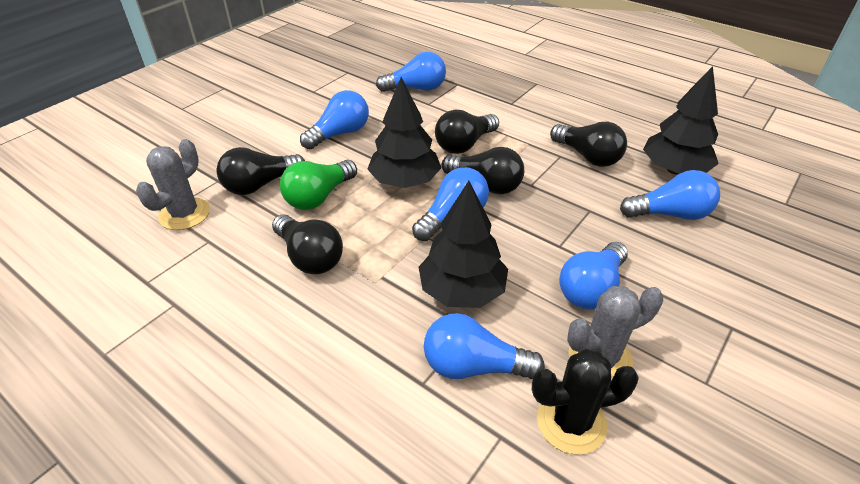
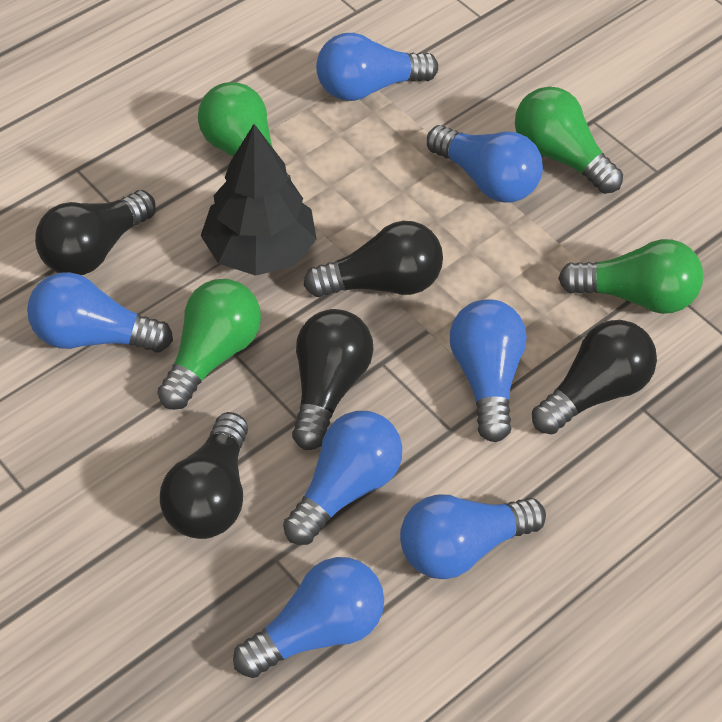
black cactus: [532,349,639,454] = 1 -> none = 0
black tree: [367,77,441,188] [419,181,508,308] [643,66,719,174] = 3 -> [201,124,317,276] = 1
blue light bulb: [300,90,369,149] [376,52,446,92] [412,167,489,241] [424,313,545,379] [559,242,628,310] [620,170,720,220] = 6 -> [27,272,173,352] [233,557,384,678] [283,411,402,545] [316,33,438,101] [400,494,546,579] [427,125,543,203] [450,299,527,442] = 7
green light bulb: [280,160,357,210] = 1 -> [157,279,261,410] [198,82,291,180] [515,86,623,194] [558,239,703,314] = 4
grey cactus: [136,139,210,230] [567,286,663,380] = 2 -> none = 0

